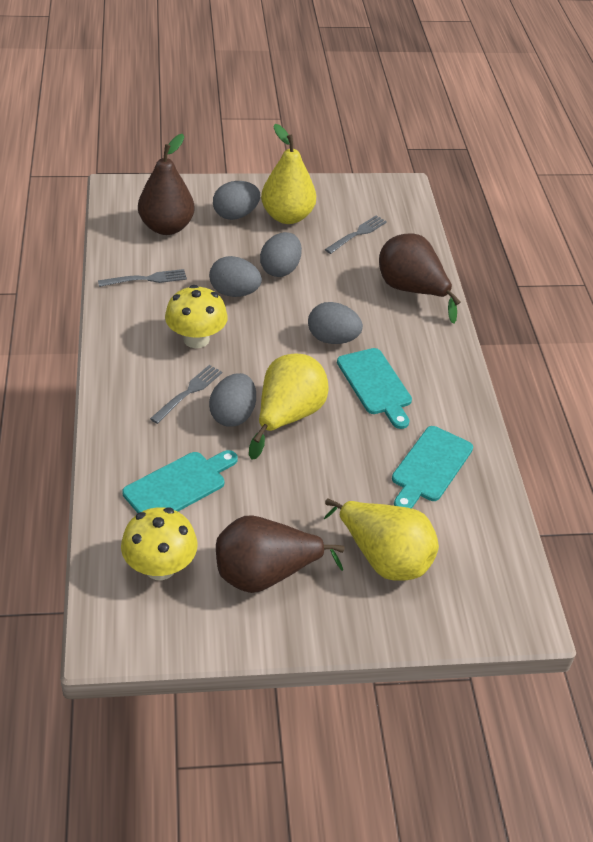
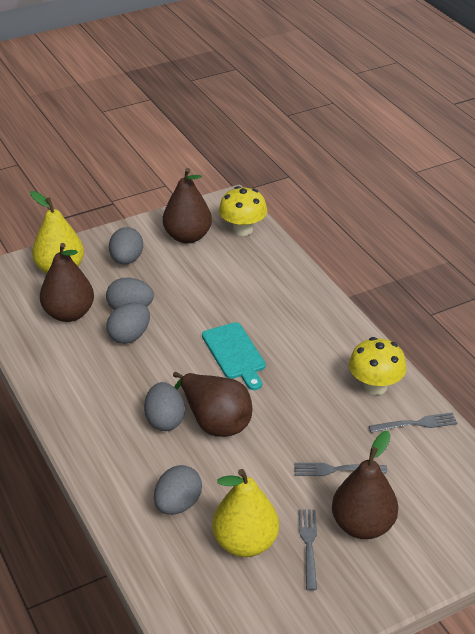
brown pear: [138,134,195,235] [216,515,345,593] [379,234,461,324] = 3 -> [40,243,94,322] [163,168,212,244] [173,372,253,437] [332,431,398,539] = 4
turquoise cutting board: [122,450,238,513] [337,348,412,429] [392,426,473,509] = 3 -> [202,322,266,390] = 1
yellow pear: [249,354,328,460] [261,124,316,224] [324,499,439,581] = 3 -> [30,191,84,274] [212,469,279,557] = 2

